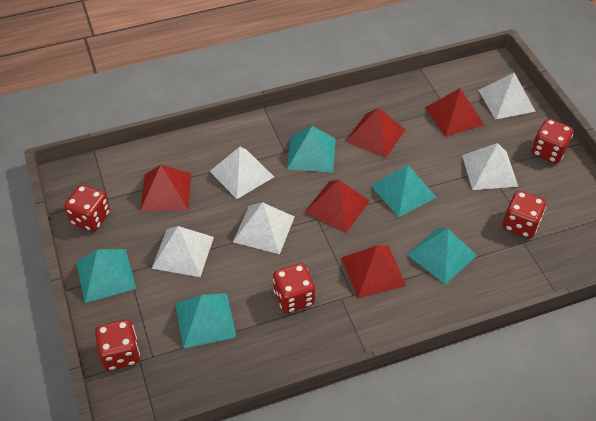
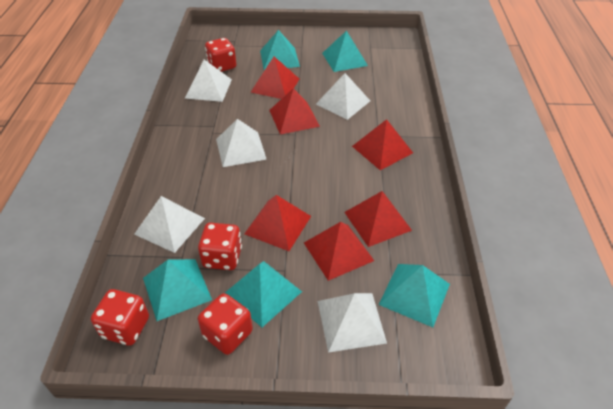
red dice: [64,185,110,232] [95,319,140,371] [273,263,315,313] [503,191,546,238] [532,119,573,164] = 5 -> [91,289,149,346] [198,223,242,270] [198,293,253,355] [205,38,236,72] = 4
red pyramid: [140,165,191,211] [305,180,370,233] [341,245,406,298] [346,108,405,158] [425,88,484,137] = 5 -> [244,195,311,251] [251,57,299,99] [269,88,320,135] [304,222,374,281] [344,191,412,247] [352,119,413,170] = 6

